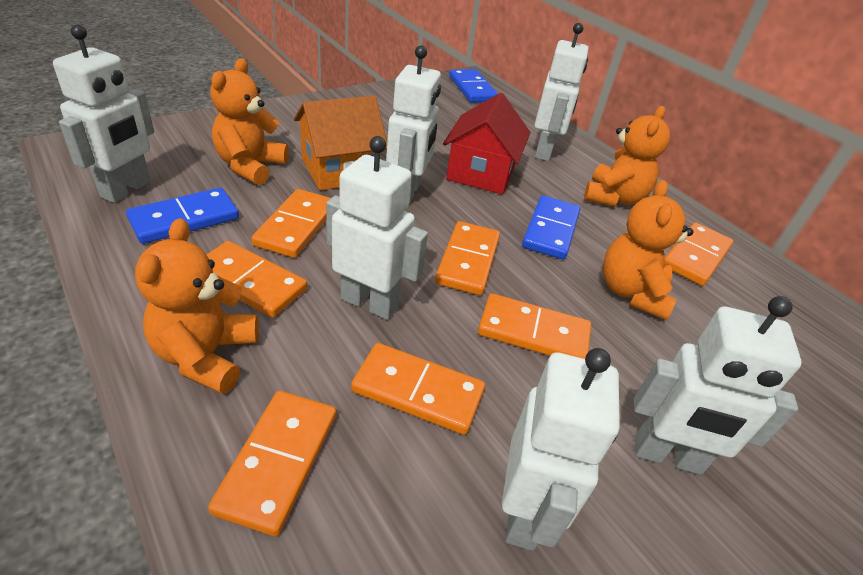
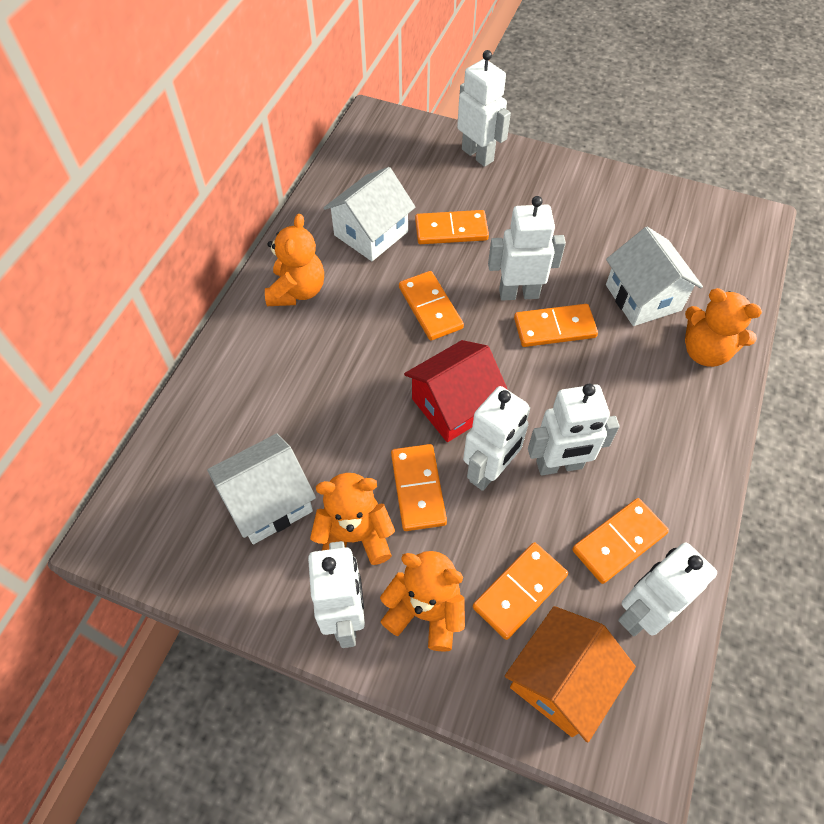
blue domino: [126,188,239,244] [449,69,498,103] [522,195,580,259] = 3 -> none = 0
orange domino: [207,241,307,318] [208,391,336,536] [251,189,331,258] [351,343,485,435] [435,221,500,295] [478,294,591,359] [665,222,733,286] = 7 -> [391,444,447,531] [399,271,464,340] [415,210,489,244] [473,542,568,640] [514,304,598,347] [572,498,669,584] = 6
white house: none = 0 -> [207,433,316,544] [323,167,415,261] [606,227,703,326] = 3

